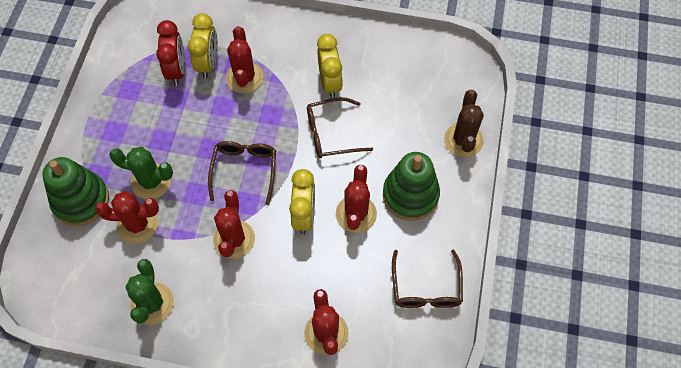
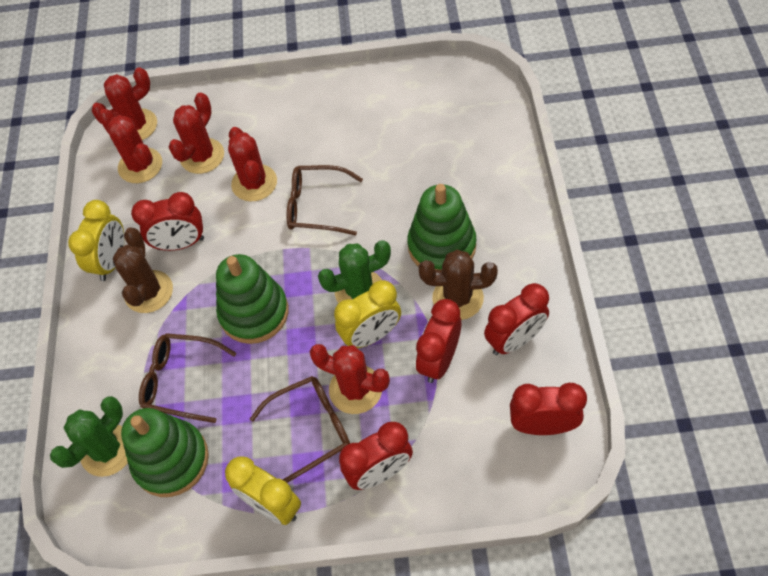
brown cactus: [444,90,484,157] = 1 -> [113,228,173,313] [419,250,498,320] = 2
green stacking toy: [42,157,109,226] [383,152,440,221] = 2 -> [121,408,209,497] [216,254,289,344] [407,184,476,270] = 3
red clock: [156,20,185,86] = 1 -> [131,192,204,251] [339,422,413,490] [416,299,461,383] [484,283,549,355] [510,383,587,435] = 5

